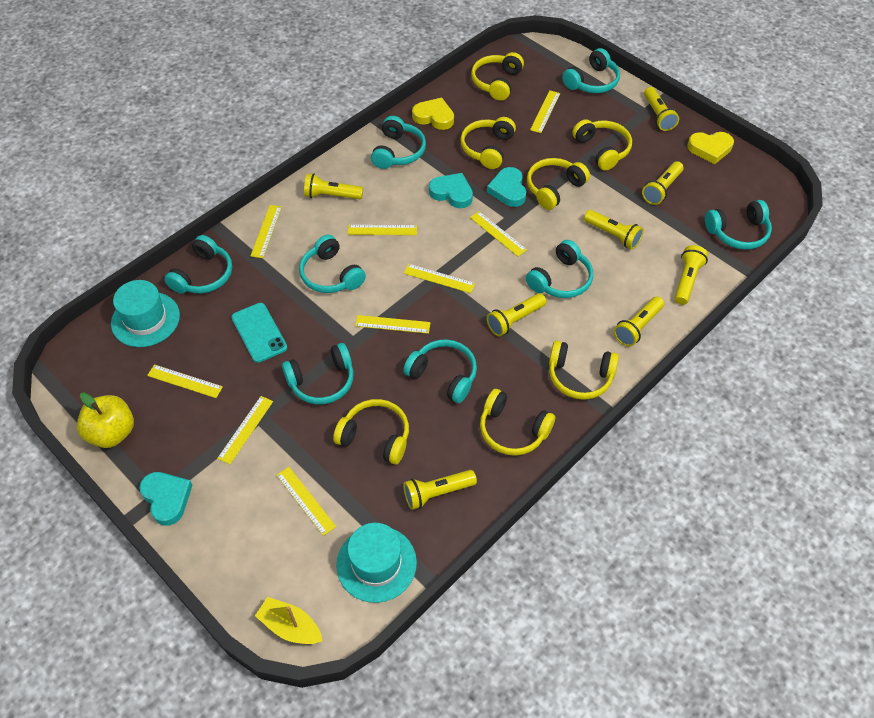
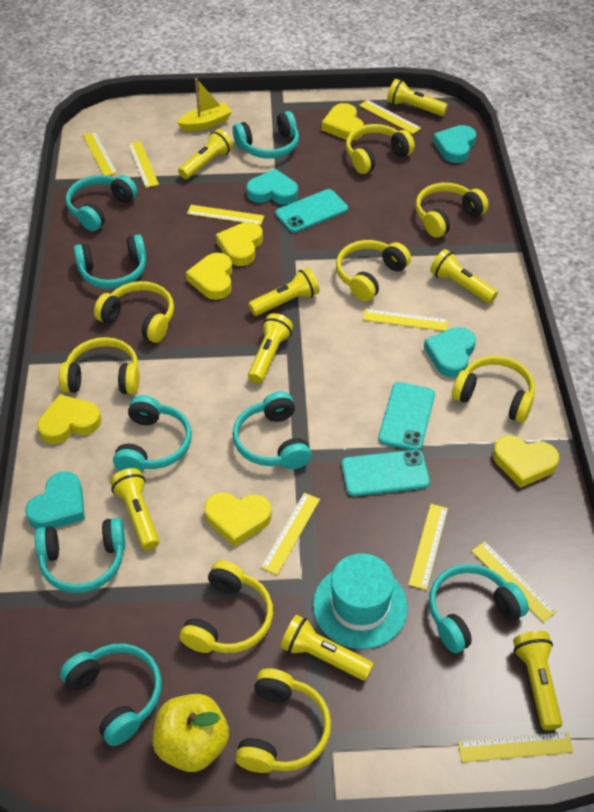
turquoise hat: [111,280,180,347] [336,523,417,603] = 2 -> [313,553,408,649] = 1
turquoise heart: [139,472,192,526] [429,173,473,208] [487,167,526,207] = 3 -> [25,471,85,529] [247,169,298,205] [424,327,476,378] [433,125,476,163] = 4
turquoise phone: [232,303,288,363] = 1 -> [275,189,348,233] [342,450,430,496] [378,382,435,450] = 3
yellow headphones: [333,399,409,464] [460,117,516,169] [471,52,524,101] [480,389,555,456] [527,158,590,210] [549,341,619,400] [572,119,632,171] = 7 -> [59,337,139,394] [94,281,174,343] [180,560,273,653] [235,668,331,773] [336,240,411,301] [346,124,415,174] [415,183,489,238] [452,356,535,423] = 8
yellow heart: [412,98,454,130] [688,132,734,164] = 2 -> [37,394,101,444] [186,253,232,300] [204,492,272,547] [216,222,263,266] [322,103,364,140] [493,436,559,488] = 6

